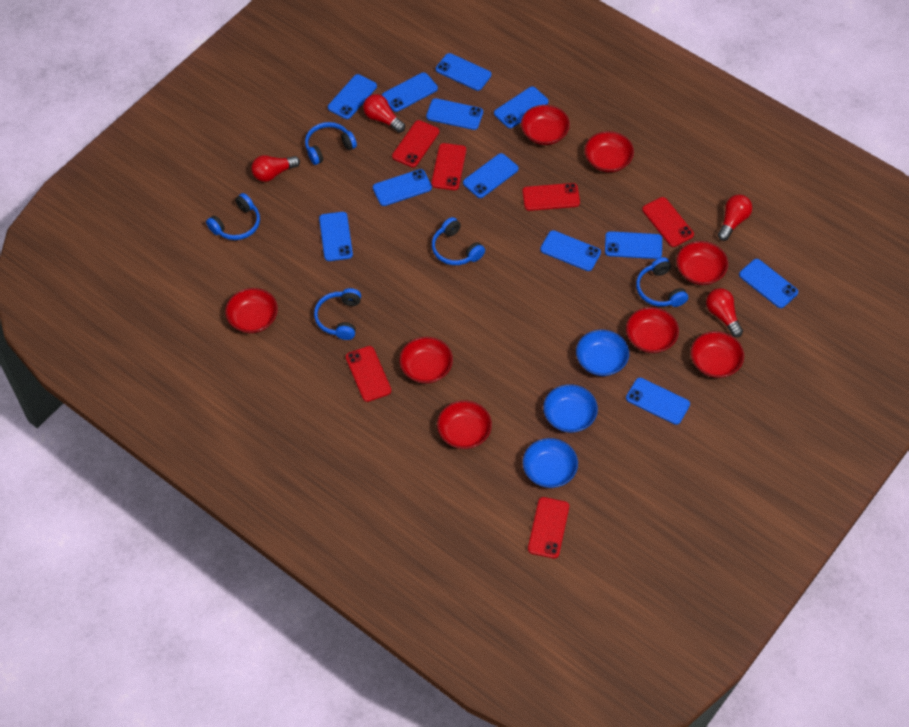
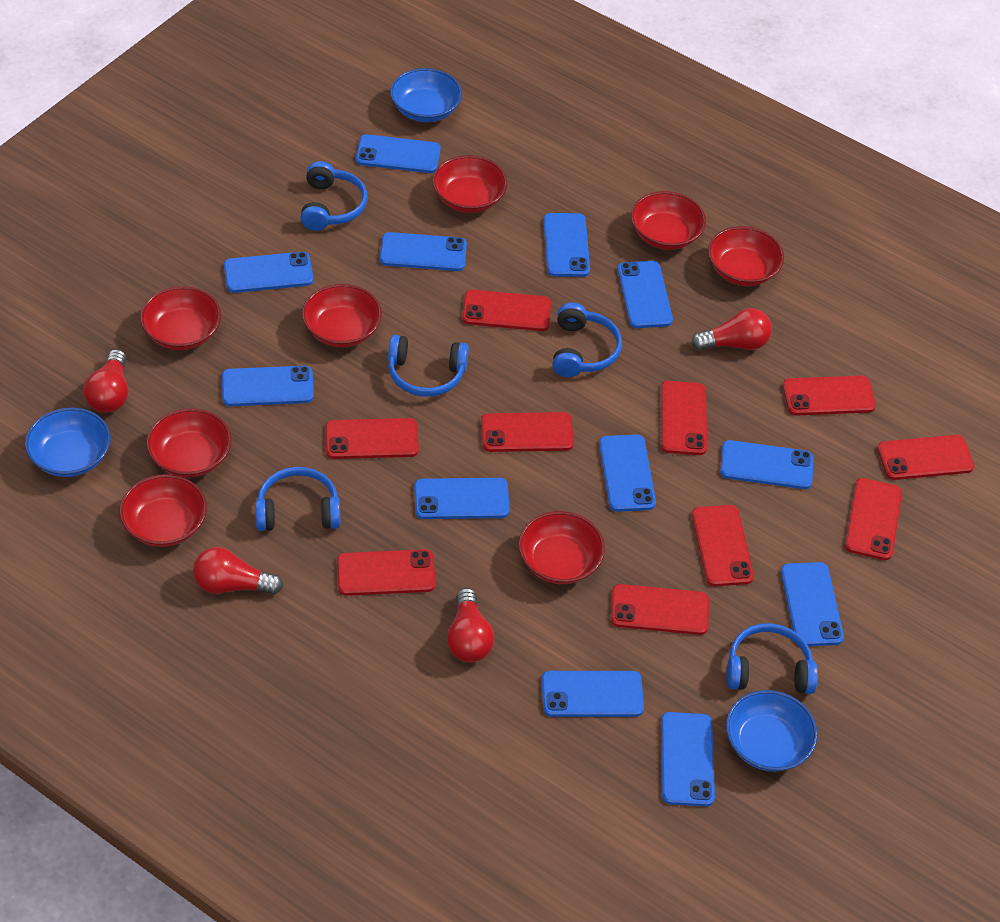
red phone: [346,346,391,402] [392,120,439,167] [431,143,466,190] [522,183,580,211] [528,497,569,558] [642,197,694,247] = 6 -> [325,418,419,459] [337,549,436,596] [462,289,551,331] [481,412,574,452] [611,584,709,635] [661,381,707,455] [692,505,754,586] [782,376,876,416] [845,478,902,560] [877,435,974,480] = 10

